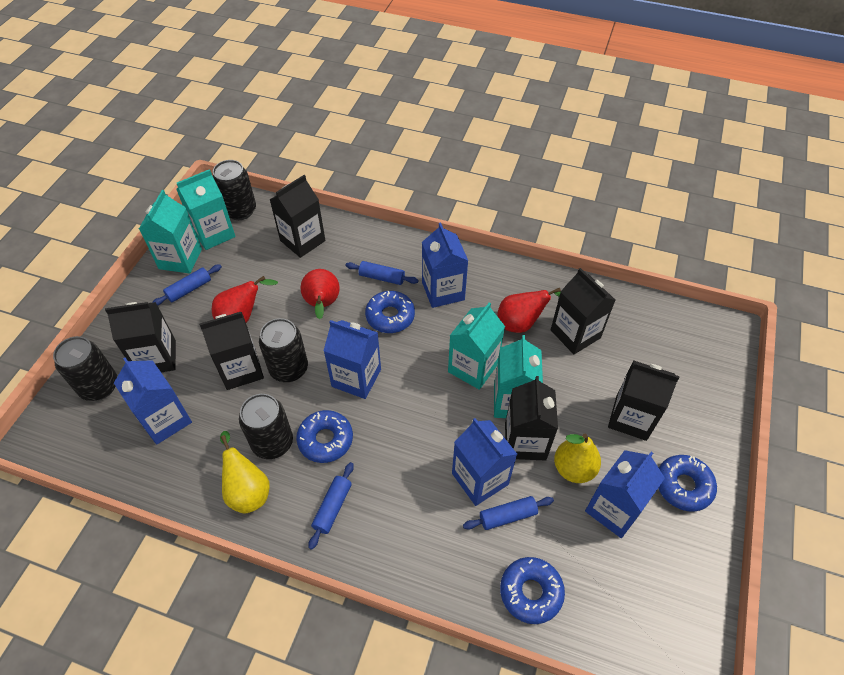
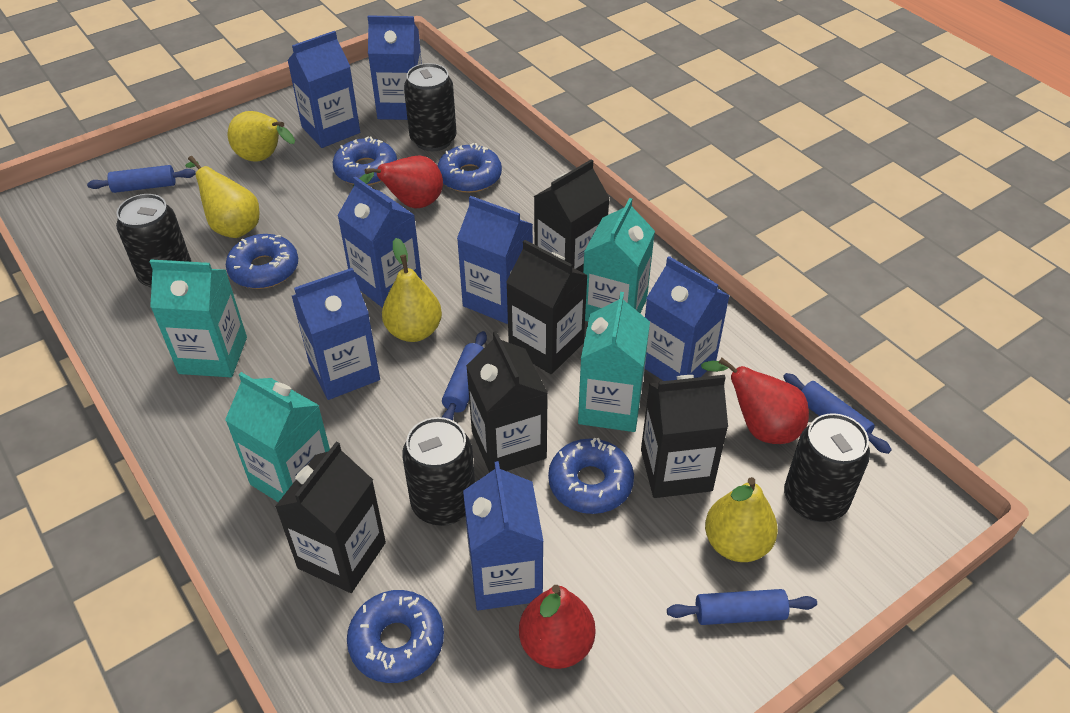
black carton: [105,302,176,372] [199,312,264,390] [270,175,325,258] [505,376,558,461] [551,268,615,354] [608,360,680,441] = 6 -> [275,442,386,593] [466,331,548,473] [506,240,588,374] [534,159,610,273] [641,375,728,498] = 5
blue carton: [114,357,192,445] [323,320,381,399] [422,222,468,308] [452,418,517,506] [585,450,665,538] = 5 -> [287,31,360,148] [292,268,380,400] [337,176,422,308] [368,15,422,120] [457,196,533,324] [463,461,543,611] [645,256,730,381] = 7
blue donut: [296,410,353,463] [365,291,415,333] [500,557,565,624] [658,455,717,512] = 4 -> [226,234,298,289] [333,137,397,185] [347,590,444,683] [438,143,502,193] [548,438,634,514] = 5
yellow pear: [220,431,270,514] [554,434,601,483] = 2 -> [185,156,259,238] [227,111,295,162] [382,238,442,342] [705,477,778,562] = 4

